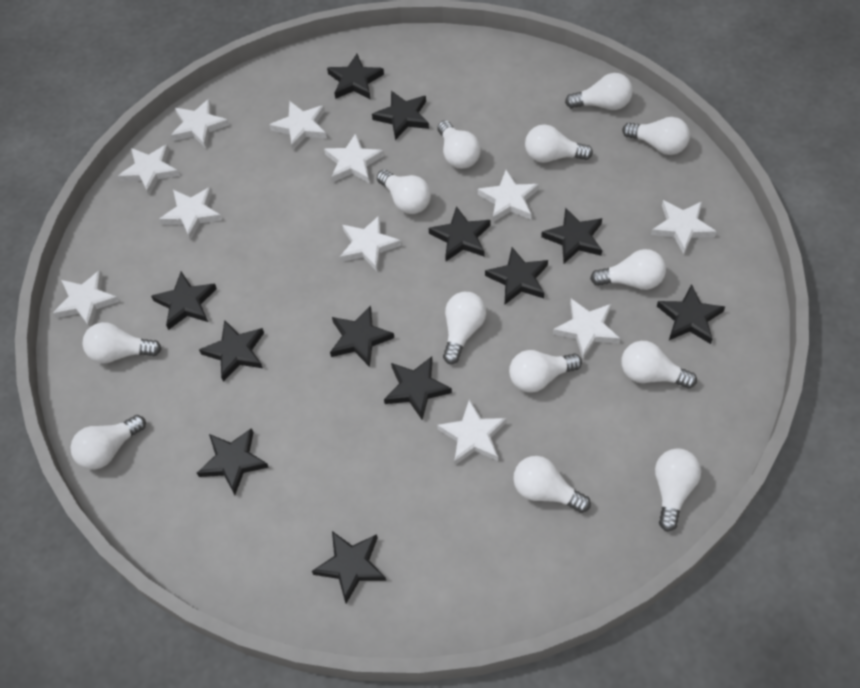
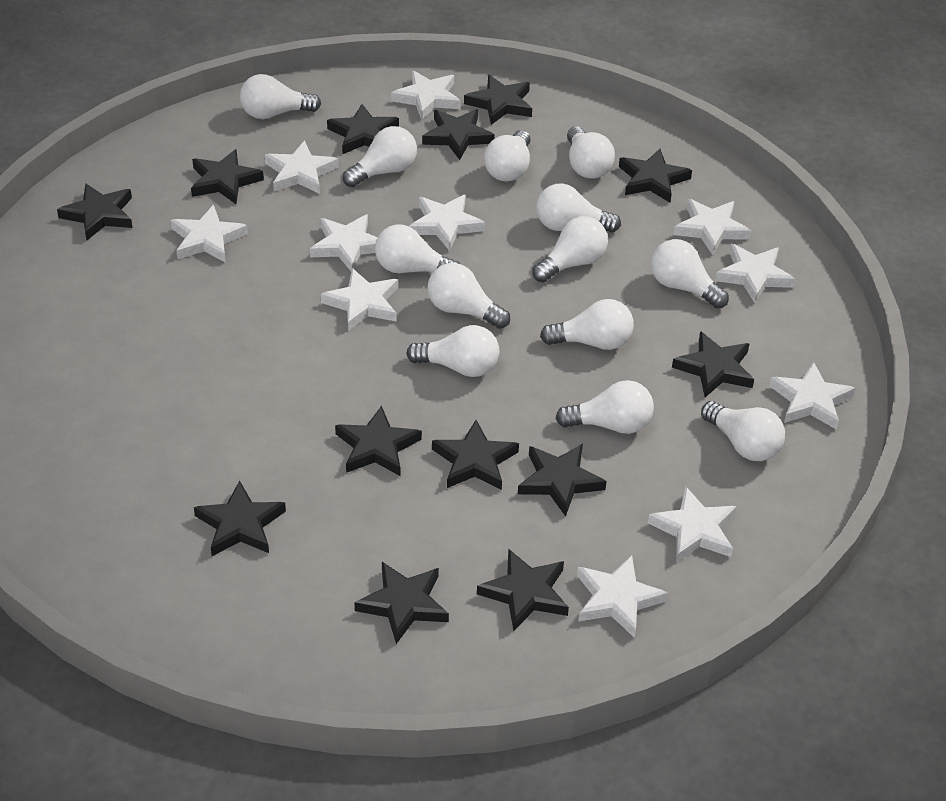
black star: [151,272,217,330] [197,428,269,495] [199,320,264,382] [312,531,386,603] [327,54,384,99] [330,306,394,367] [372,91,429,140] [384,356,452,420] [429,206,491,261] [485,247,548,304] [541,207,602,263] [657,284,725,344] = 12 -> [57,183,132,240] [191,149,264,204] [194,481,286,556] [327,104,399,154] [335,406,422,476] [355,562,449,644] [422,109,495,160] [432,420,519,490] [464,75,532,125] [477,549,569,632] [518,444,607,517] [619,149,692,203] [672,331,754,397] = 13

